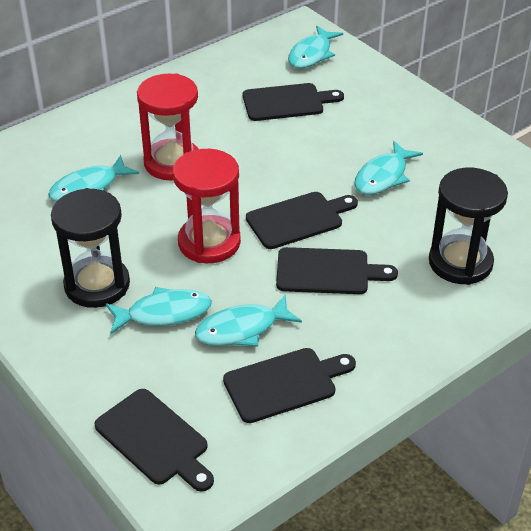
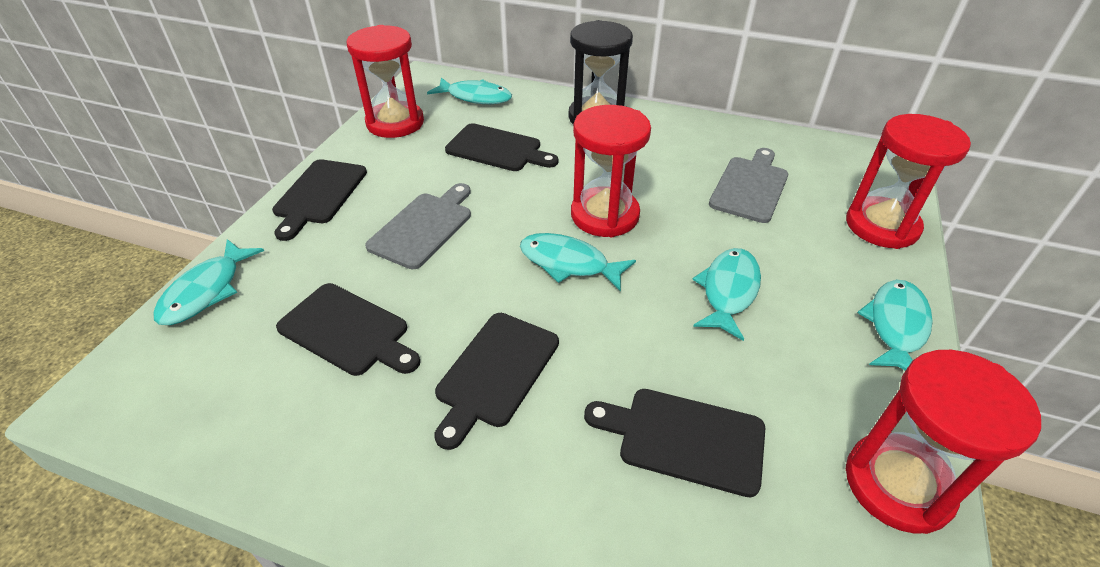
black hourglass: [51,188,130,308] [429,168,508,285] = 2 -> [568,20,633,125] = 1
grey cutting board: none = 0 -> [365,183,471,269] [709,148,788,223] = 2
red hourglass: [137,73,199,181] [173,149,241,263] = 2 -> [347,25,424,138] [571,105,651,237] [846,114,971,249] [846,350,1041,534] = 4

